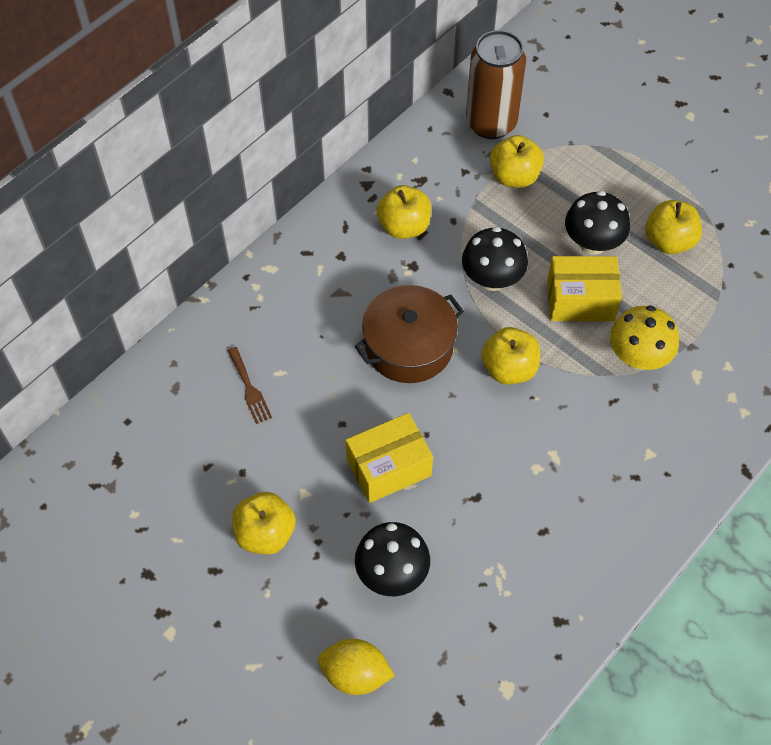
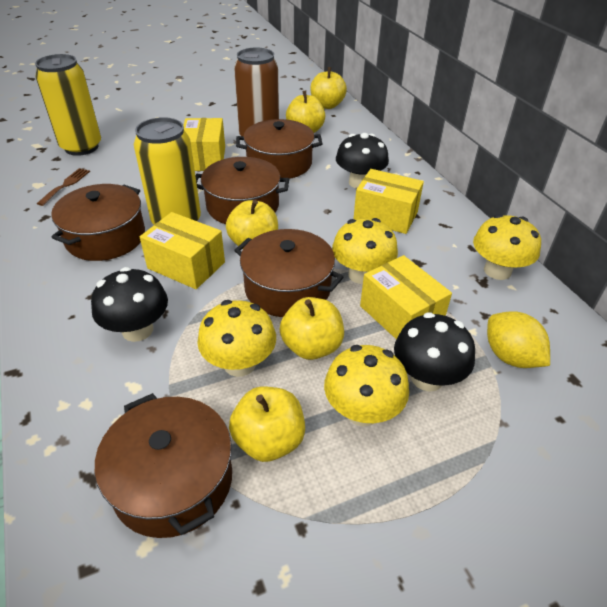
brown pot: [355,285,464,383] = 1 -> [51,184,145,261] [95,393,232,538] [196,157,289,224] [234,229,344,317] [236,119,323,179] = 5
yellow box: [345,413,433,503] [547,256,622,321] = 2 -> [140,212,225,289] [183,118,225,171] [353,169,424,234] [360,255,452,339] = 4
yellow can: none = 0 -> [35,54,101,156] [134,117,201,224] = 2
yellow mushroom: [610,305,679,370] = 1 -> [197,300,276,377] [324,345,409,427] [332,218,398,284] [473,214,541,280] = 4

